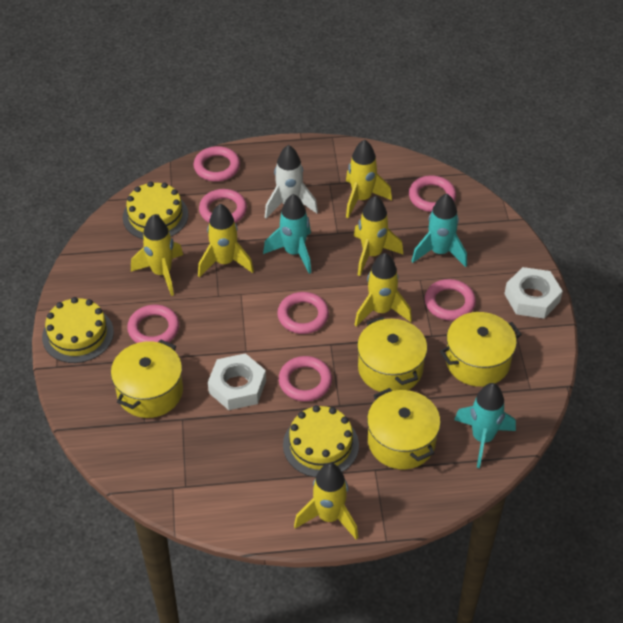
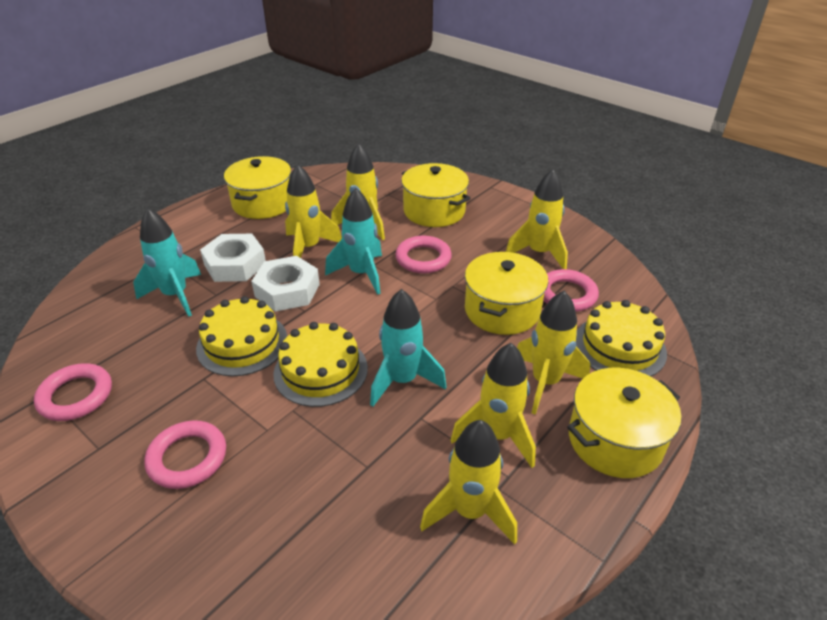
pink ring: [127,305,179,343] [194,146,240,182] [199,189,247,223] [277,292,329,334] [279,356,332,402] [409,175,456,212] [425,279,476,321] = 7 -> [34,363,112,421] [145,420,226,489] [395,236,452,274] [543,269,599,312] = 4
white rocket: [265,145,318,218] = 1 -> none = 0

